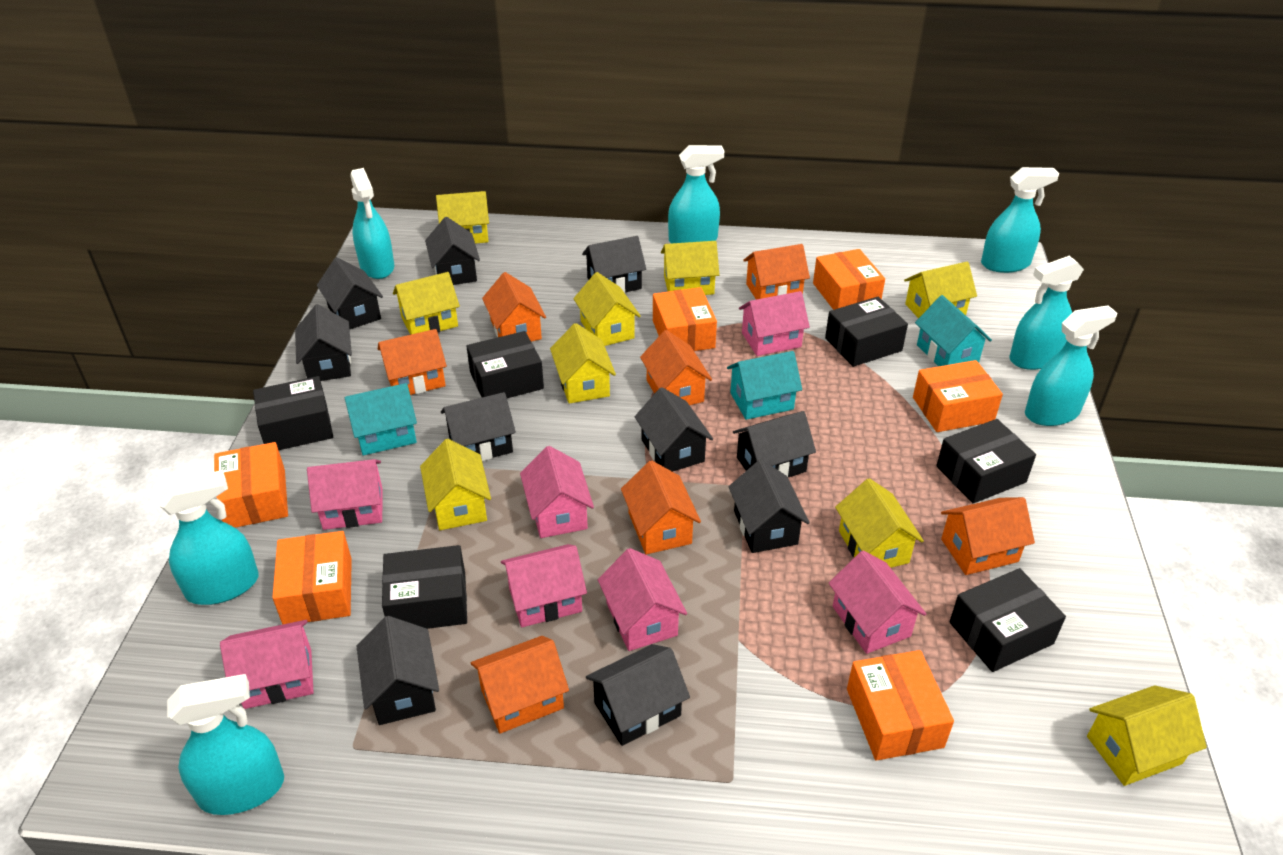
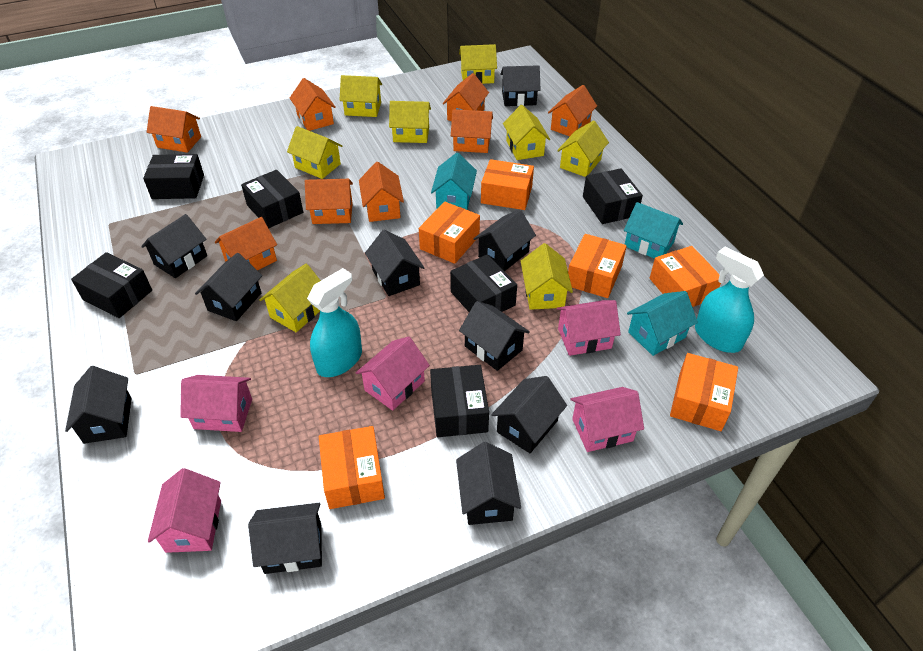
orange house: [378,329,447,395] [471,636,569,734] [482,272,546,342] [621,460,701,554] [640,330,712,405] [743,244,810,300] [941,497,1035,575] = 7 -> [147,106,201,153] [215,217,277,271] [290,78,336,131] [305,179,353,224] [359,162,404,222] [443,73,489,121] [451,109,493,153] [548,85,597,136] = 8
pink house: [220,620,314,709] [307,459,383,530] [501,544,587,627] [520,446,594,538] [598,548,687,651] [739,291,810,356] [829,551,926,654] = 7 -> [148,468,221,553] [180,375,252,432] [356,336,430,411] [556,300,621,356] [571,387,644,452] = 5
turquoise spray bottle: [158,470,259,605] [167,674,284,815] [350,168,394,279] [668,145,724,244] [981,167,1059,273] [1009,256,1084,370] [1025,305,1117,426] = 7 -> [307,268,362,377] [695,247,764,353] = 2
yellow house: [393,272,460,335] [420,439,491,530] [436,191,489,244] [550,323,616,404] [574,272,641,346] [661,241,719,295] [835,478,924,568] [904,262,977,318] [1087,685,1207,786] = 9 -> [259,264,321,332] [287,126,342,179] [340,75,382,117] [389,101,431,143] [459,44,497,84] [503,105,550,160] [521,243,573,310] [557,120,609,177] = 8

